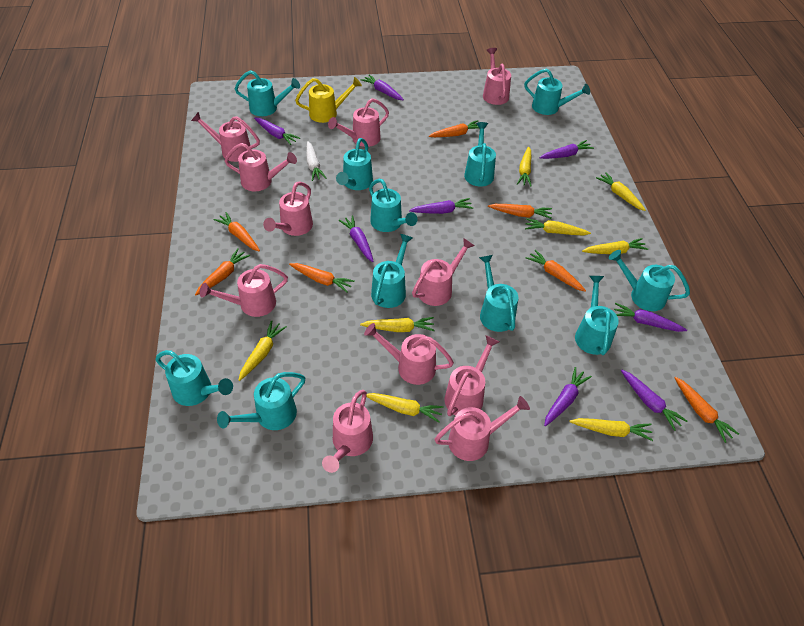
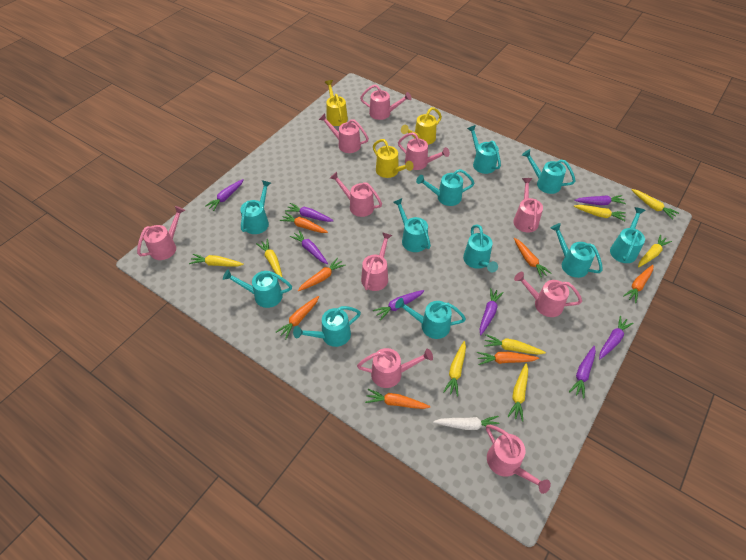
pink watering can: [191,112,260,162] [200,264,288,317] [225,143,297,191] [263,181,313,236] [322,390,373,473] [328,98,389,147] [364,323,454,385] [412,238,475,306] [434,396,530,461] [444,335,499,416] [483,48,511,105] = 11 -> [137,206,185,260] [319,113,369,153] [330,172,382,217] [357,348,433,388] [360,85,411,120] [361,232,392,291] [398,132,450,170] [486,425,551,494] [513,178,543,233] [514,272,582,317] = 10
yellow watering can: [295,77,362,123] = 1 -> [325,80,348,126] [373,139,414,178] [401,107,442,145] = 3

